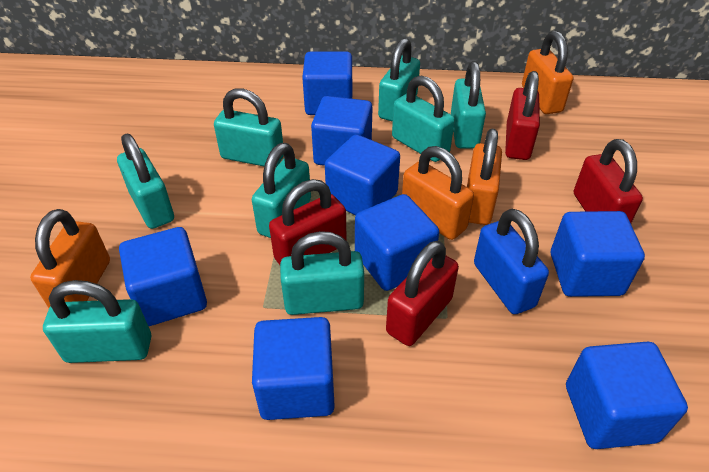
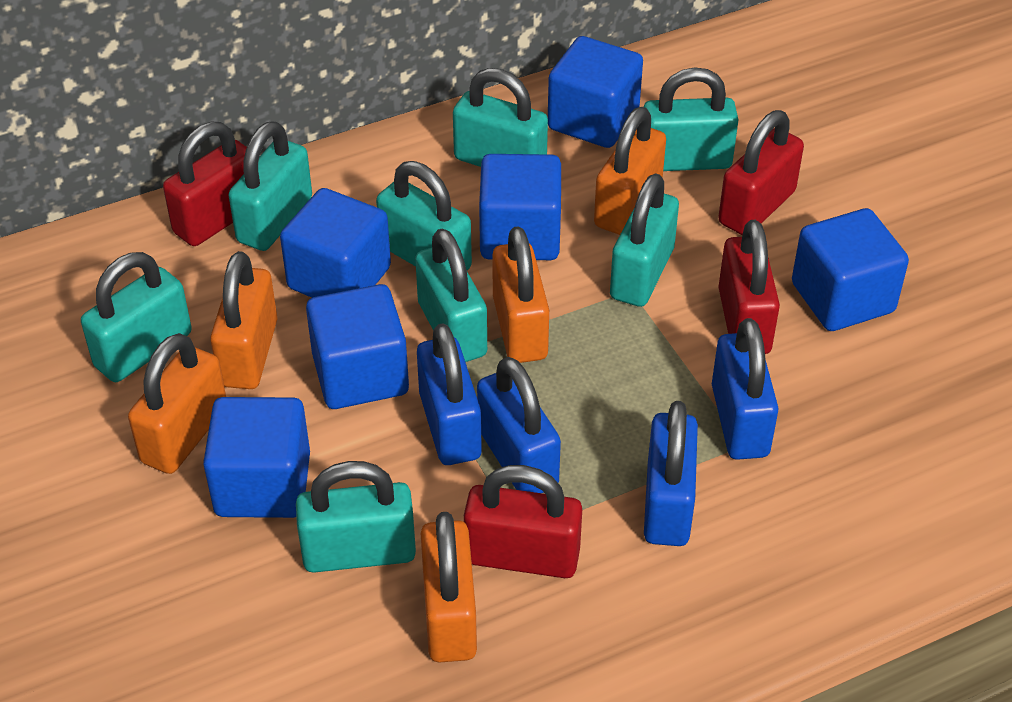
blue cube: [119,227,207,326] [252,317,335,420] [302,52,352,115] [311,96,373,166] [325,134,400,215] [355,194,439,291] [551,211,645,297] [566,342,688,449] = 8 -> [203,397,310,518] [280,188,391,298] [306,284,409,409] [479,154,561,260] [548,36,643,148] [792,208,909,331] = 6
blue padlock: [474,209,549,314] = 1 -> [417,324,482,465] [477,357,561,493] [644,401,698,546] [712,318,778,460] = 4
orange padlock: [30,209,110,308] [402,146,474,240] [467,128,502,225] [522,31,573,114] = 4 -> [128,333,226,474] [210,251,277,389] [420,512,477,663] [492,226,549,363] [594,107,666,235] = 5

